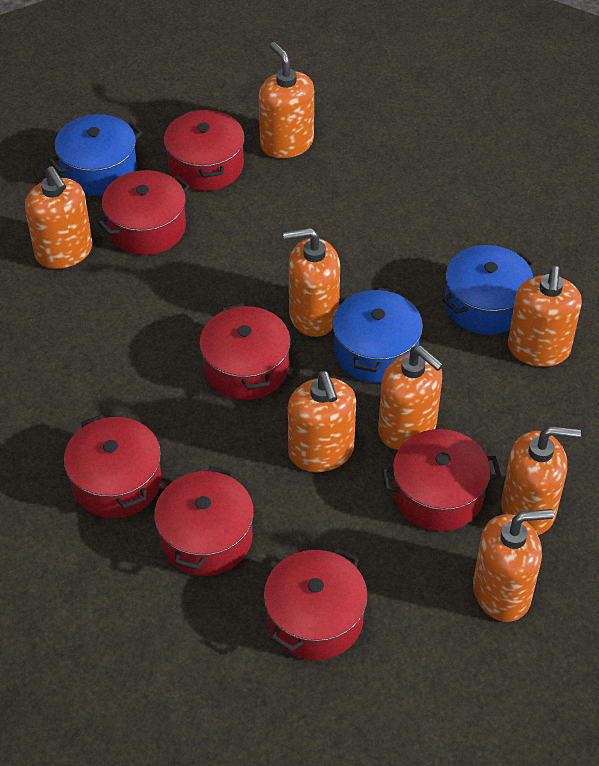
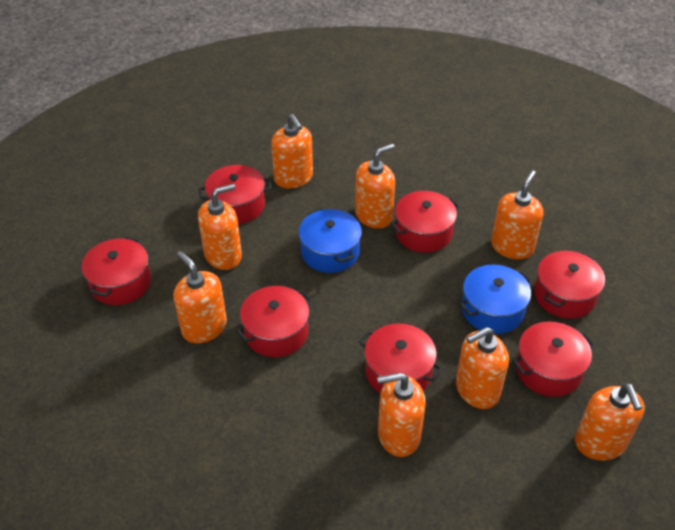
blue pot: [49,114,142,196] [333,287,423,383] [442,245,535,335] = 3 -> [299,209,362,273] [459,265,532,334] = 2

